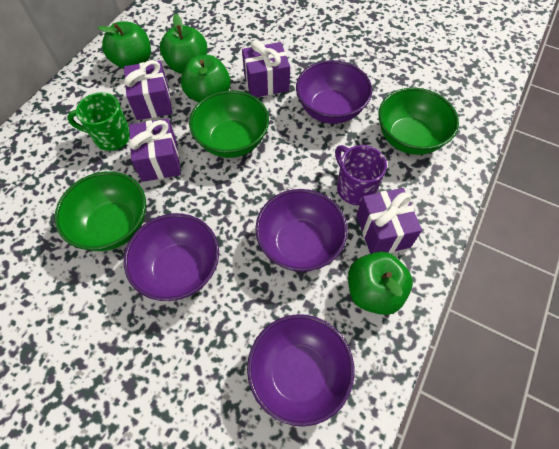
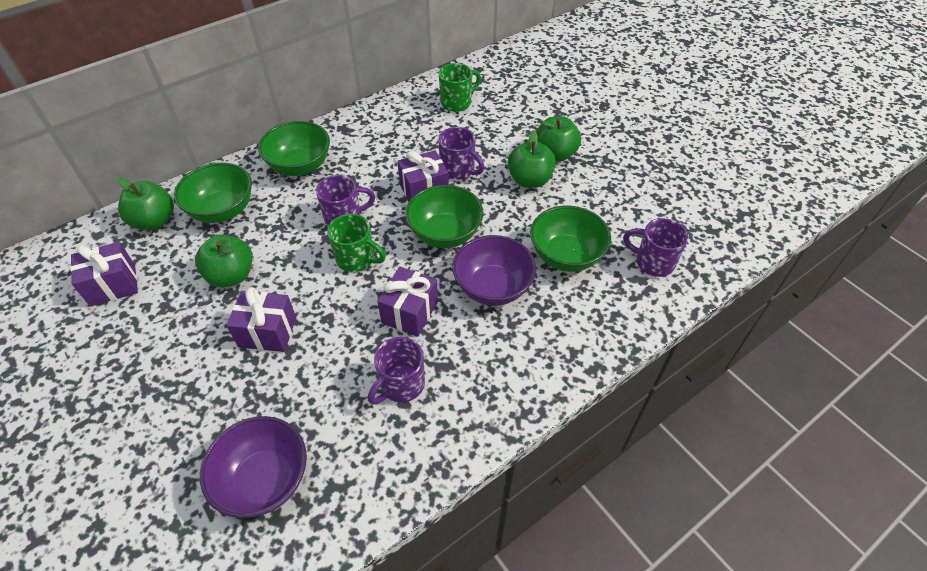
green bowl: [55,172,146,251] [189,90,269,158] [378,88,459,155] = 3 -> [174,163,252,223] [258,121,330,176] [405,185,483,248] [530,206,611,272] = 4
green mug: [67,92,130,151] = 1 -> [327,214,386,272] [439,63,481,112] = 2
purple bowl: [124,213,219,301] [247,314,355,427] [255,189,347,272] [296,60,372,124] = 4 -> [200,416,307,518] [452,235,536,306] = 2
purple mug: [335,145,387,205] = 1 -> [316,175,375,226] [368,337,425,405] [438,127,484,180] [623,218,689,277] = 4

